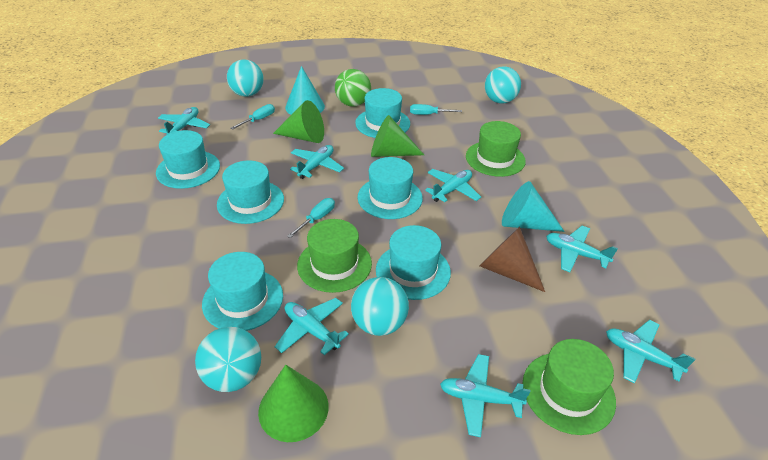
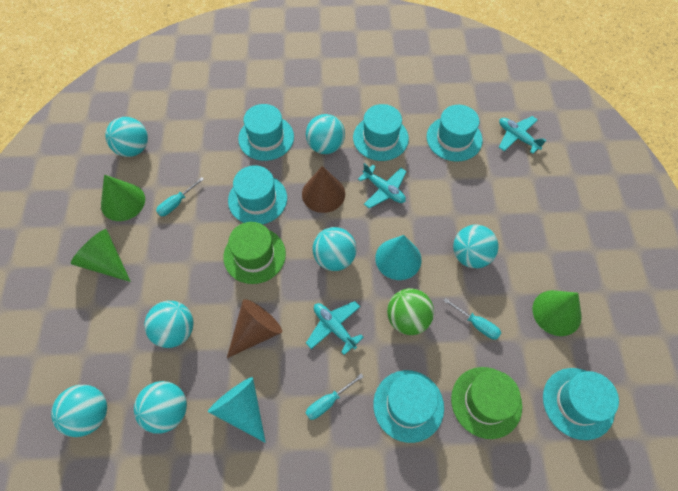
brown cone: [480,227,545,292] = 1 -> [227,299,282,358] [302,166,345,213] = 2
green hat: [297,219,372,293] [466,121,526,177] [522,339,616,435] = 3 -> [223,222,286,284] [451,367,522,439] = 2
turquoise ball: [195,327,261,392] [227,60,264,97] [351,277,409,336] [485,66,521,103] = 4 -> [51,385,107,437] [105,117,148,157] [134,381,187,433] [144,301,194,348] [306,114,345,154] [313,227,357,271] [453,225,498,268] = 7
turquoise plane: [158,107,210,135] [275,298,349,355] [290,145,344,179] [425,169,481,202] [440,354,530,437] [546,226,618,272] [606,320,695,384] = 7 -> [306,301,364,355] [358,163,407,209] [499,116,546,154] = 3

